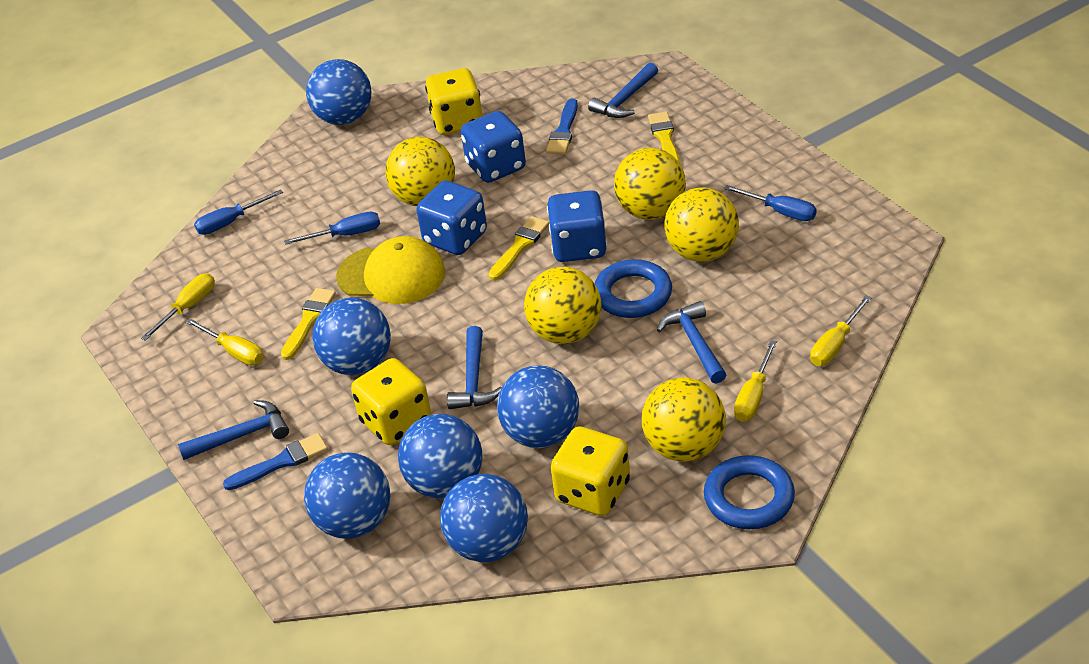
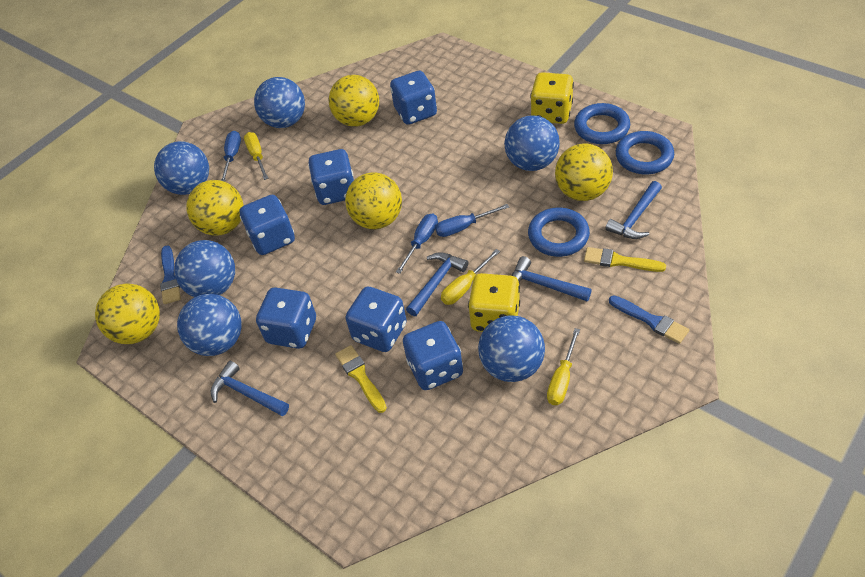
blue dice: [416,181,487,255] [461,111,526,183] [547,190,607,262] = 3 -> [239,195,295,255] [256,288,316,349] [308,149,354,205] [345,286,407,352] [390,71,437,125] [403,321,463,390] = 6
blue ring: [595,259,672,318] [704,455,795,529] = 2 -> [528,208,590,257] [574,103,630,144] [616,131,674,174] = 3
yellow brush: [281,288,336,360] [489,216,549,280] [648,112,680,164] = 3 -> [335,345,387,413] [584,247,666,272] = 2
yellow cap: [336,236,445,304] = 1 -> none = 0
yellow dice: [351,358,432,445] [425,68,483,135] [551,426,630,516] = 3 -> [468,273,520,332] [530,72,574,124] = 2
yellow screwdriver: [141,273,215,341] [186,318,264,365] [734,340,777,422] [810,296,871,366] = 4 -> [244,132,268,180] [441,249,500,305] [547,328,580,405] = 3

